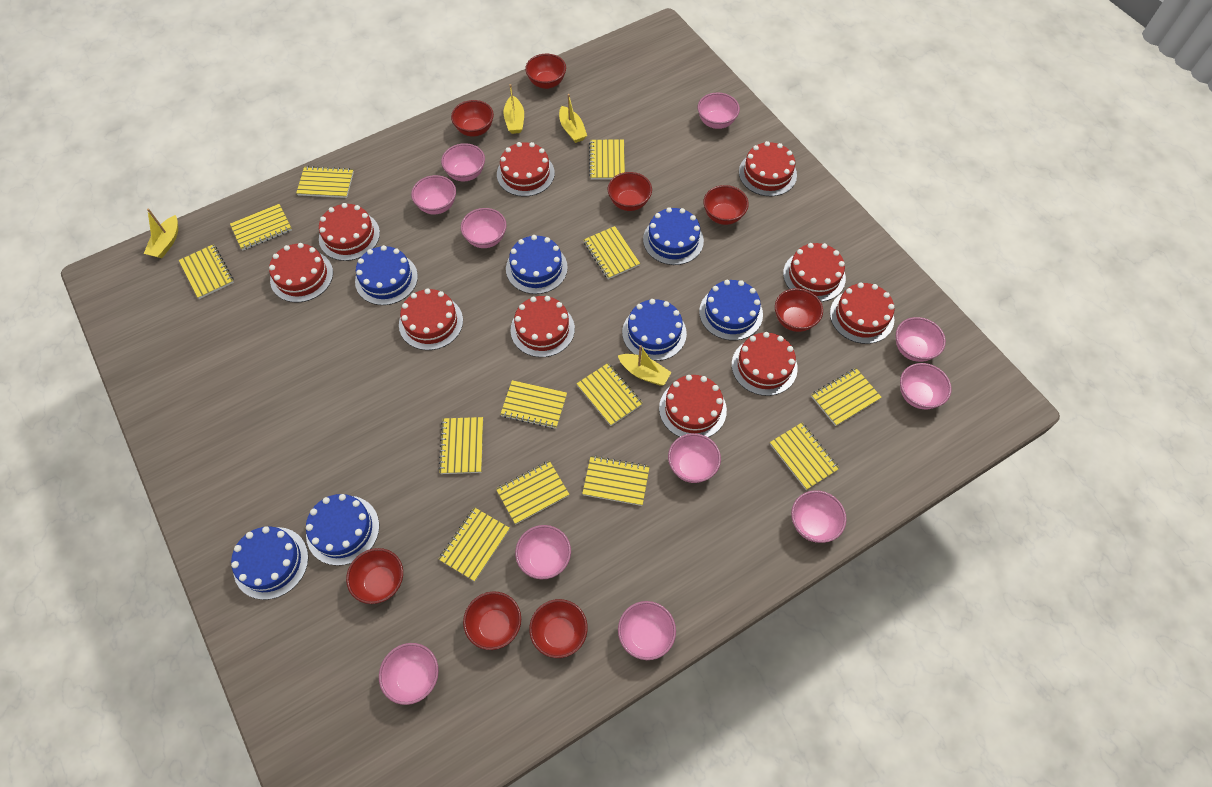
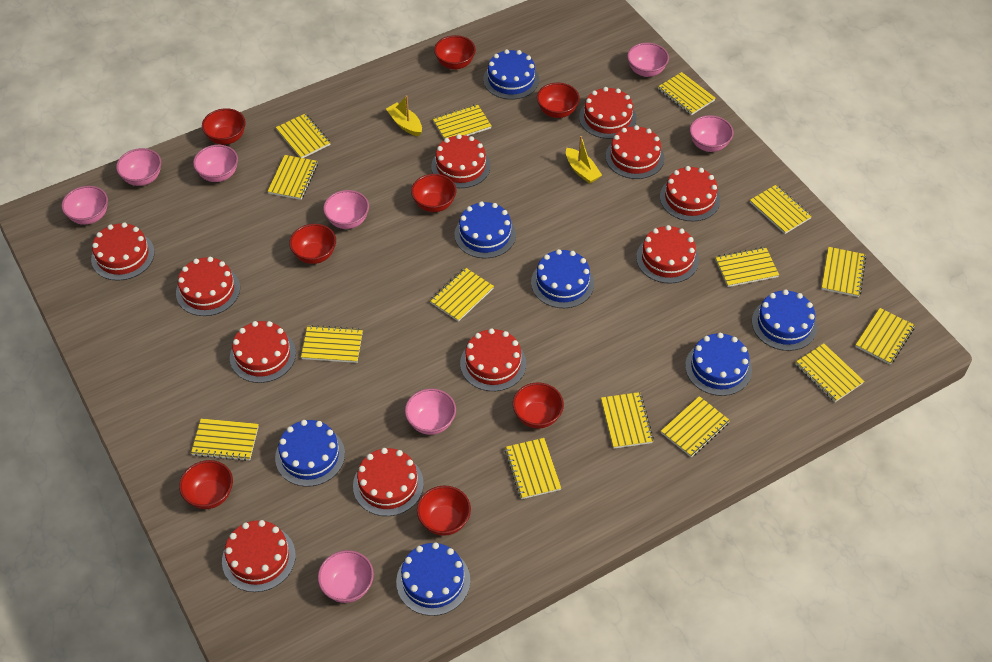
pink bowl: [379,643,439,705] [411,175,456,214] [441,143,485,181] [461,208,507,248] [515,525,571,579] [618,601,676,660] [668,433,721,483] [697,93,740,129] [791,490,847,543] [896,317,946,362] [900,363,952,409] = 11 -> [61,186,108,225] [116,148,161,186] [193,145,238,182] [318,550,374,603] [323,190,369,229] [405,389,456,435] [627,43,669,77] [690,115,734,152] = 8
red cake: [269,243,333,303] [319,203,380,261] [399,288,463,350] [497,142,555,197] [511,296,575,357] [659,375,727,437] [732,332,798,396] [739,141,797,196] [783,243,846,302] [830,283,895,344] = 10 -> [91,222,155,281] [176,257,240,316] [222,520,296,592] [230,321,296,383] [353,448,424,516] [431,134,491,188] [460,328,526,391] [579,87,637,139] [606,125,664,179] [636,225,699,284] [660,166,720,221] = 11
yellow boat: [144,209,178,258] [503,84,524,134] [559,94,587,143] [618,345,672,386] = 4 -> [386,95,422,136] [566,136,602,184] = 2
yellow notebook: [179,244,234,299] [230,204,292,250] [296,166,354,198] [439,417,483,474] [439,507,510,581] [496,461,570,524] [500,380,567,429] [576,363,643,426] [582,455,650,506] [584,226,640,279] [589,140,625,180] [770,423,840,490] [811,368,882,426] = 13 -> [191,419,259,461] [267,155,318,200] [276,113,331,158] [301,325,363,363] [430,267,494,322] [433,104,491,139] [505,438,561,499] [601,392,654,449] [658,72,716,115] [661,396,730,457] [715,247,779,287] [750,185,812,234] [796,344,864,402] [821,247,866,297] [855,308,915,364] = 15

